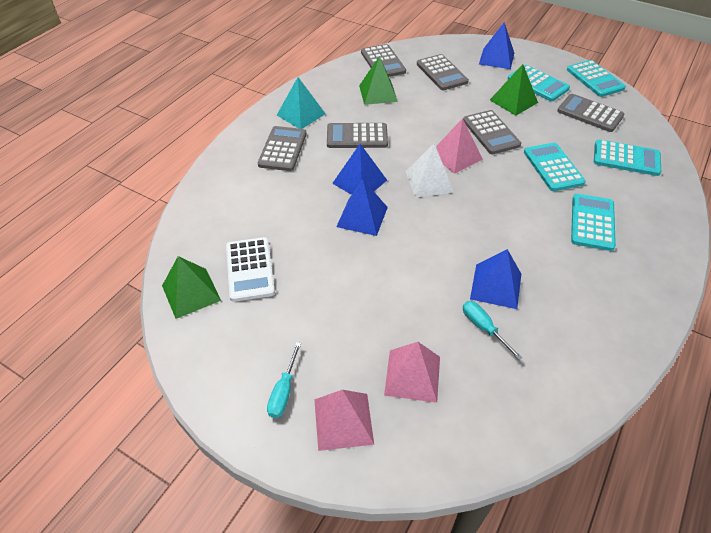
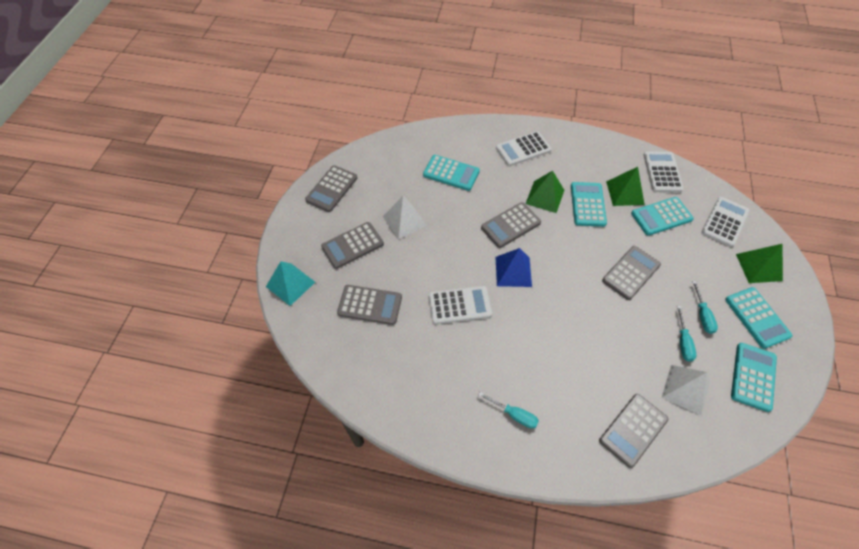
blue pyramid: [332,144,387,195] [336,179,388,236] [470,249,521,309] [479,22,514,69] = 4 -> [496,248,532,287] = 1
pink pyramid: [314,390,374,451] [384,342,440,403] [436,118,483,174] = 3 -> none = 0
turquoise screwdriver: [267,342,301,418] [463,301,523,360] = 2 -> [478,392,539,429] [677,306,696,362] [692,281,718,334] = 3
white calculator: [226,237,275,302] = 1 -> [429,286,492,324] [496,131,552,166] [644,151,684,192] [702,197,749,247] = 4
white pyramid: [406,143,454,198] = 1 -> [383,196,427,239] [662,365,710,415] = 2

